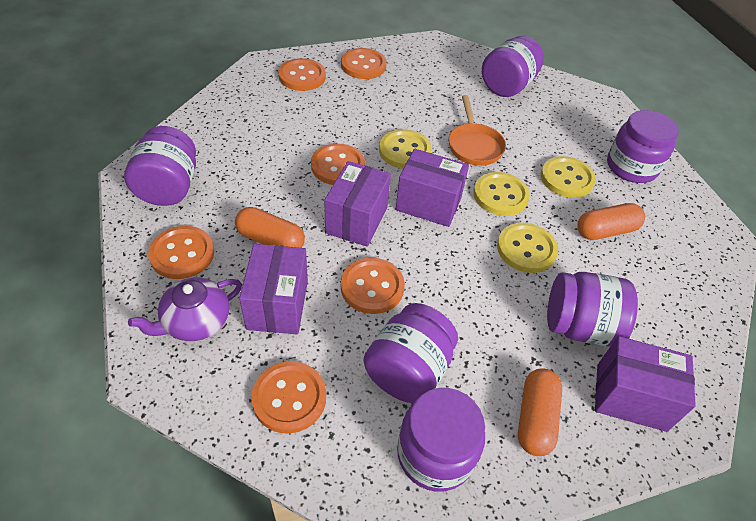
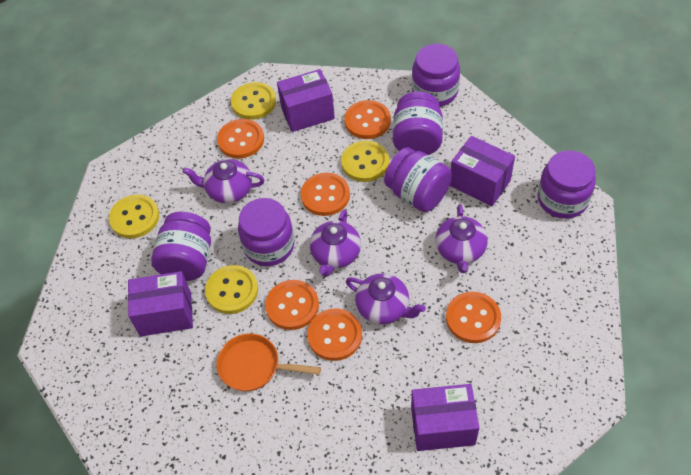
orange capsule: [235,207,305,248] [518,368,562,456] [577,203,645,240] = 3 -> none = 0
purple teapot: [128,278,242,341] = 1 -> [183,159,265,203] [310,209,361,277] [346,273,426,325] [435,204,488,273] = 4

